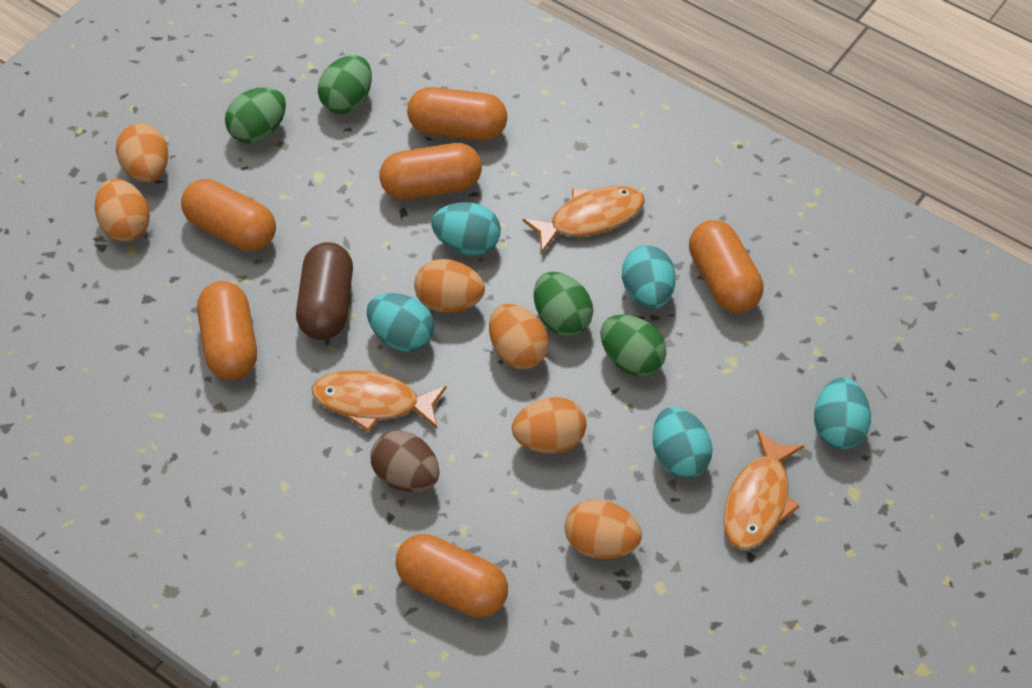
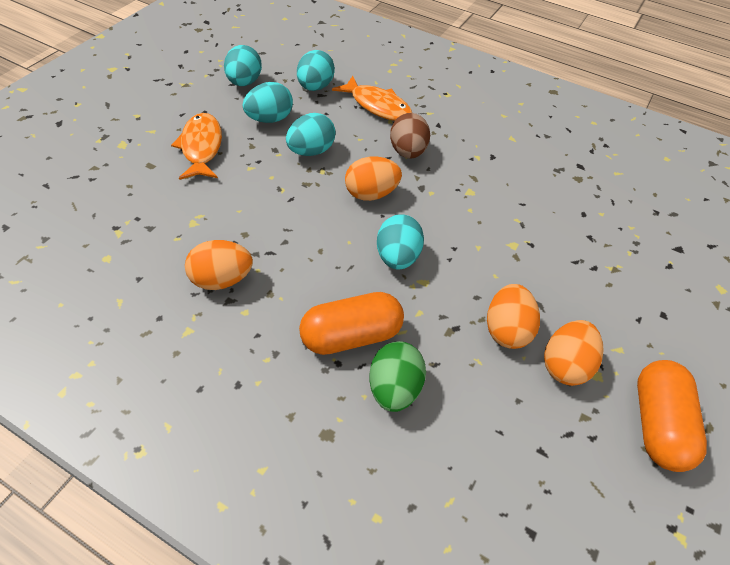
brown capsule: [296,242,353,340] = 1 -> none = 0
green egg: [225,87,286,144] [318,55,372,114] [534,272,593,336] [600,315,667,377] = 4 -> [369,341,426,412] = 1
orange capsule: [181,179,276,251] [197,281,257,380] [379,143,482,200] [396,534,508,617] [407,87,507,141] [689,220,763,313] = 6 -> [299,292,404,355] [637,360,707,472] = 2
orange egg: [95,178,150,242] [116,123,168,182] [414,259,485,313] [489,304,549,369] [512,397,586,454] [565,500,642,559] = 6 -> [185,240,253,290] [345,157,402,201] [487,284,540,349] [544,320,604,386] = 4
orange fish: [312,370,447,432] [522,186,645,253] [723,430,804,550] = 3 -> [171,113,222,180] [332,76,412,121] = 2

